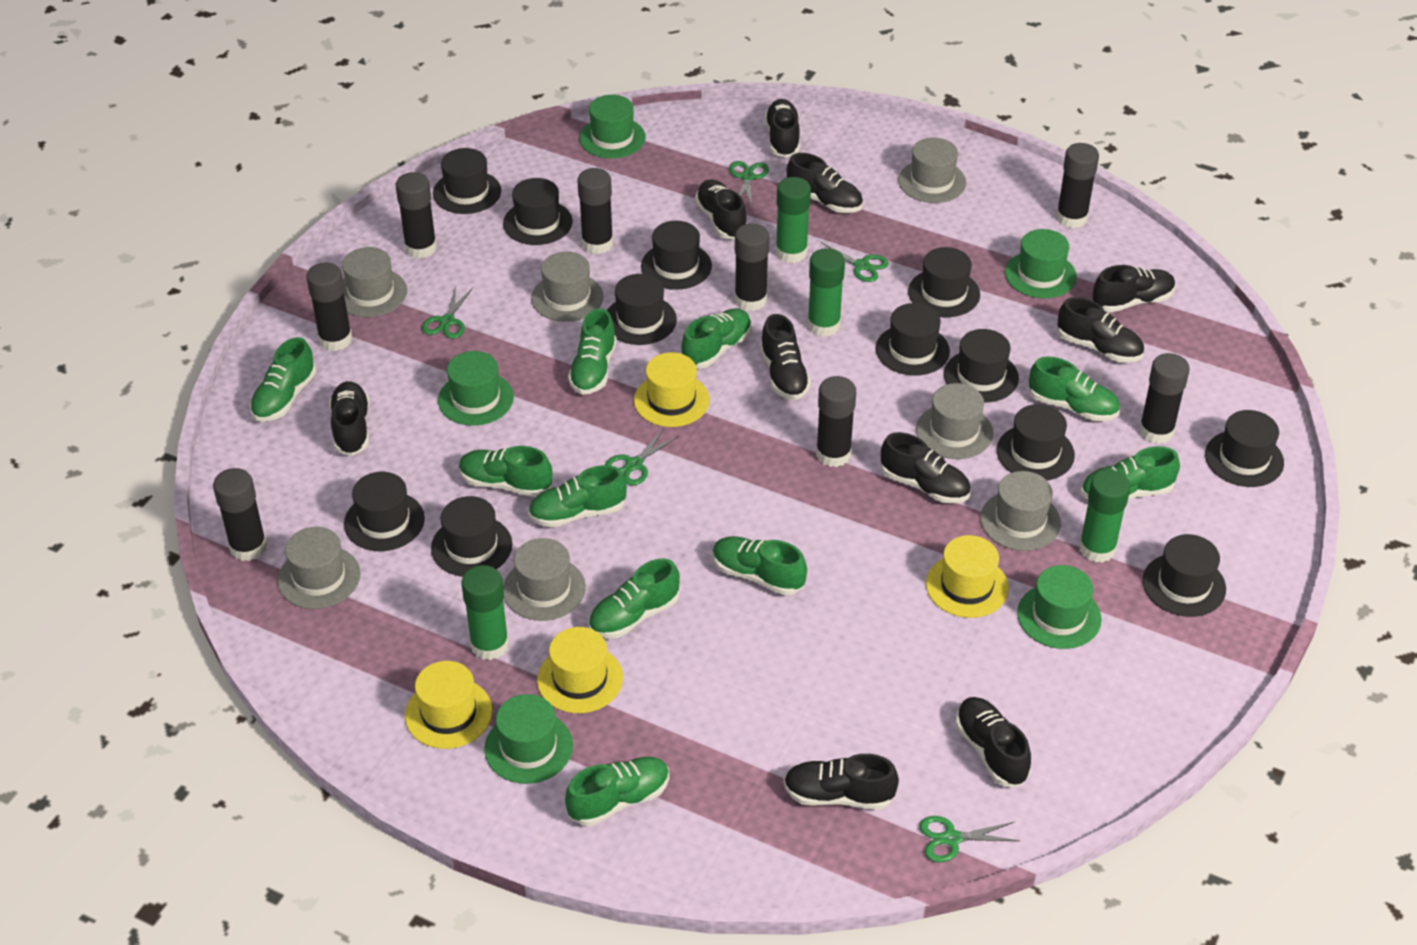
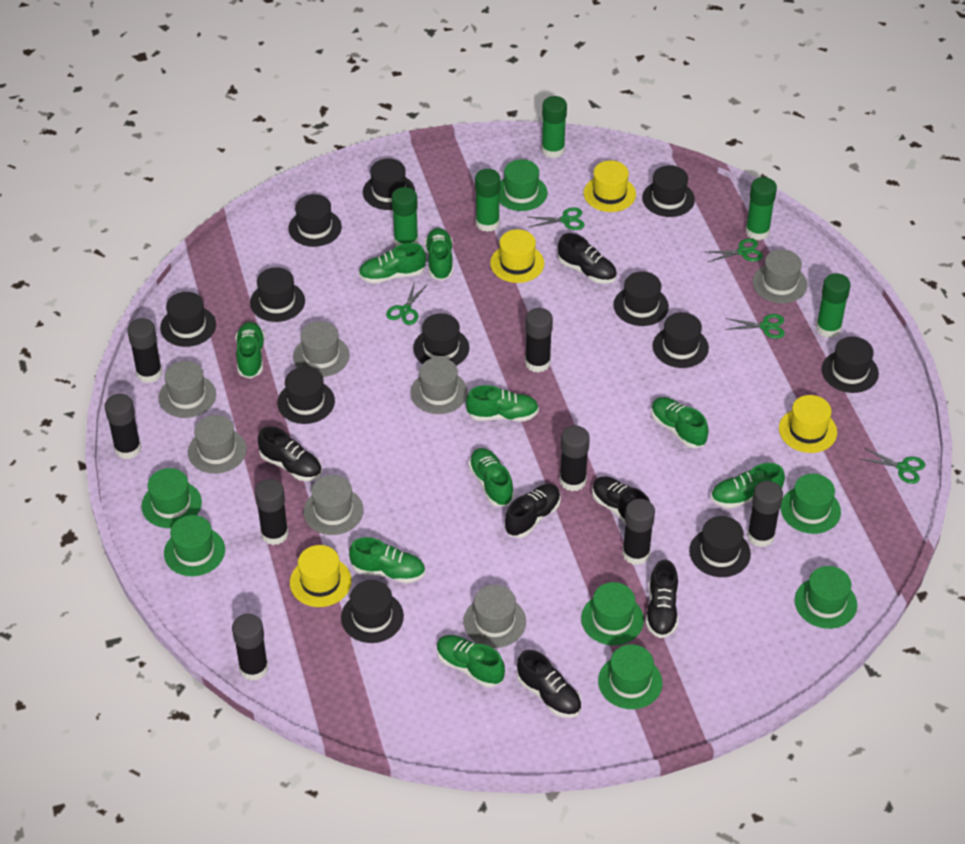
black shoe: [329,381,369,456] [695,179,747,239] [760,314,811,400] [765,99,800,158] [784,754,899,809] [787,153,863,213] [881,432,971,504] [955,697,1031,786] [1058,297,1144,363] [1092,265,1175,312] = 10 -> [258,426,322,481] [504,484,561,538] [517,650,582,718] [558,233,617,284] [592,477,650,523] [646,560,678,638] = 6
green glue stick: [461,565,509,660] [776,177,811,263] [807,248,845,337] [1079,470,1130,563] = 4 -> [392,187,418,246] [475,169,501,232] [542,96,567,158] [746,177,777,240] [816,273,851,338] = 5
green hat: [438,351,514,426] [484,694,573,784] [579,95,646,158] [1005,229,1077,298] [1017,565,1102,649] = 5 -> [141,468,202,528] [164,515,225,576] [499,159,547,211] [581,582,644,645] [598,644,662,709] [781,474,841,534] [795,566,857,629] = 7
green shoe: [250,337,316,422] [459,446,552,497] [528,465,627,527] [565,757,669,826] [568,308,617,395] [588,559,680,638] [681,309,751,368] [713,536,807,595] [1029,357,1120,421] [1081,446,1180,499] = 10 -> [236,322,265,379] [349,537,425,583] [359,243,426,284] [425,228,453,281] [437,635,505,687] [466,385,539,421] [468,448,514,507] [651,397,709,448] [711,463,785,509] = 9

